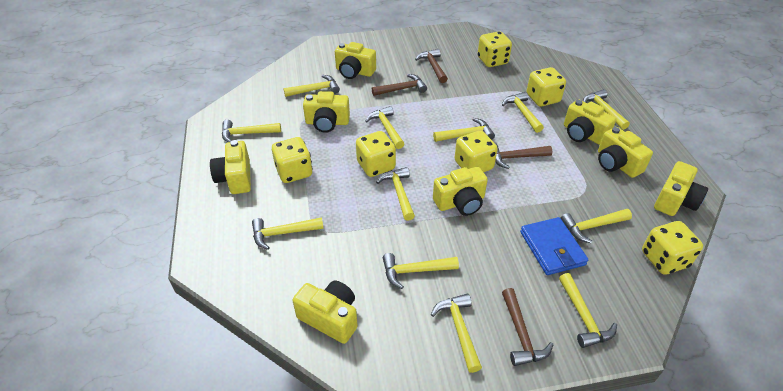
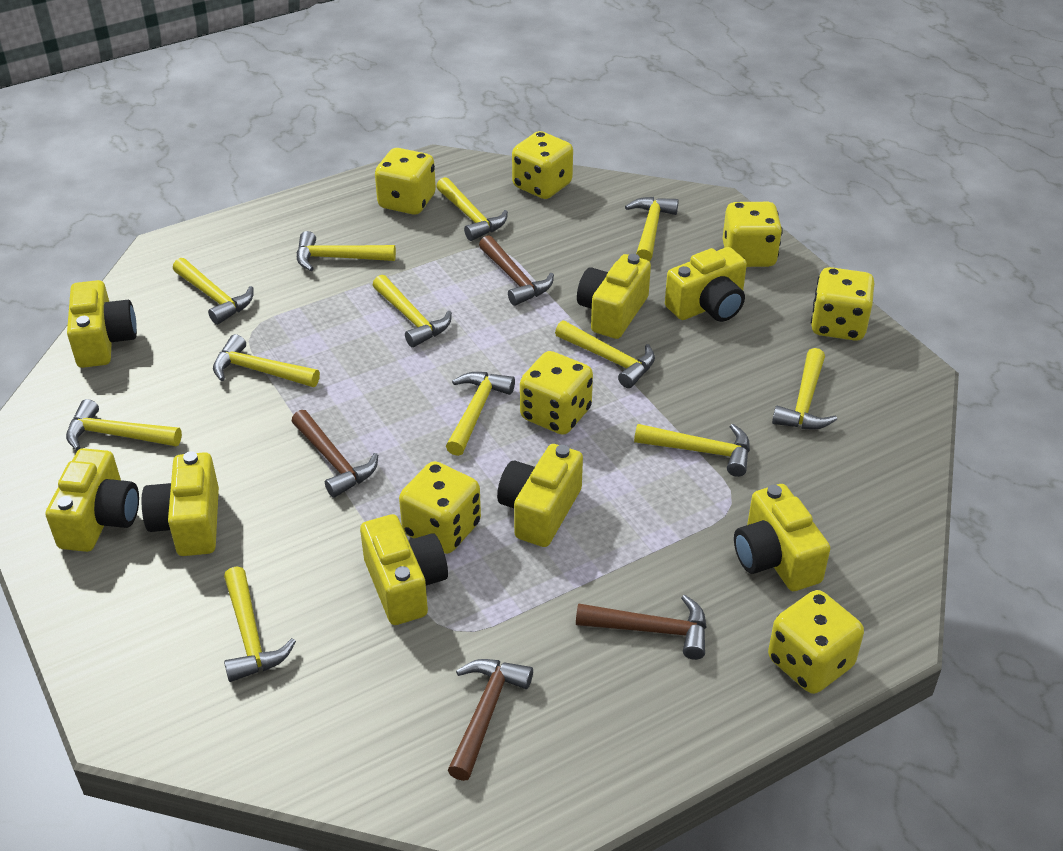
blue wallet: [520,217,588,275] = 1 -> none = 0
yellow dice: [272,137,313,183] [356,131,396,177] [455,131,498,172] [478,31,512,67] [527,67,566,106] [642,221,703,275] = 6 -> [375,148,436,215] [399,461,481,554] [512,131,573,199] [520,351,593,435] [723,202,783,267] [768,590,864,694] [811,267,874,341] = 7

